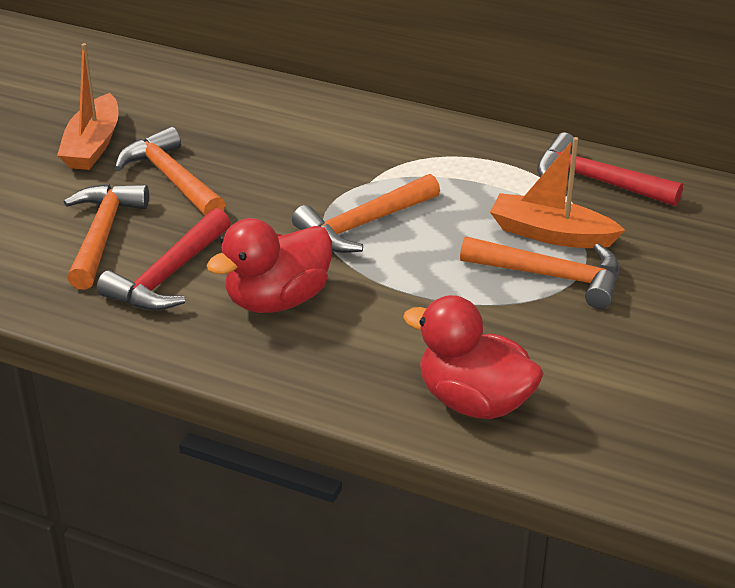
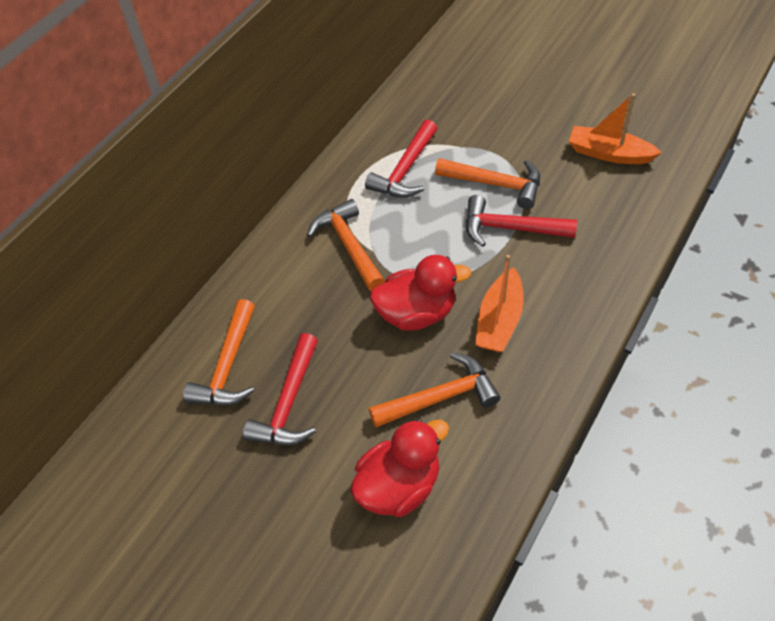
red hammer: [97,208,231,311] [537,132,683,206] = 2 -> [243,333,318,445] [365,119,437,198] [466,195,577,247] = 3

